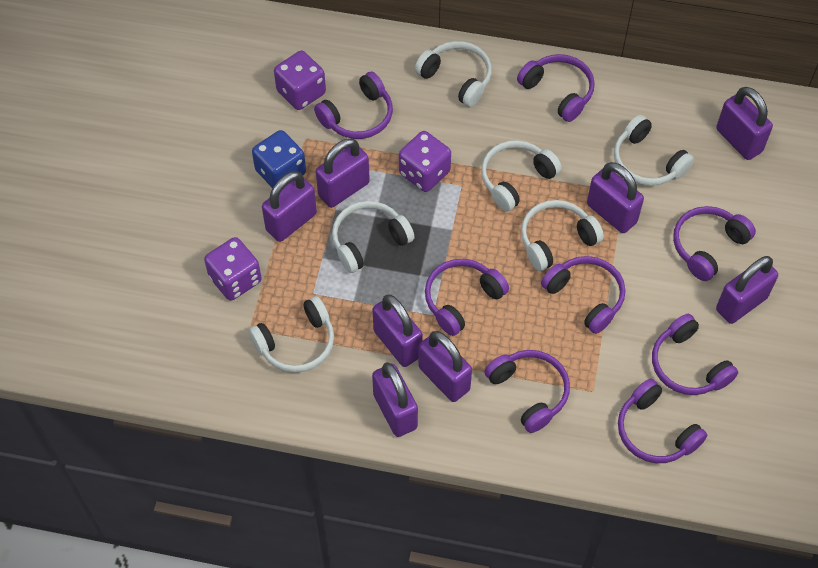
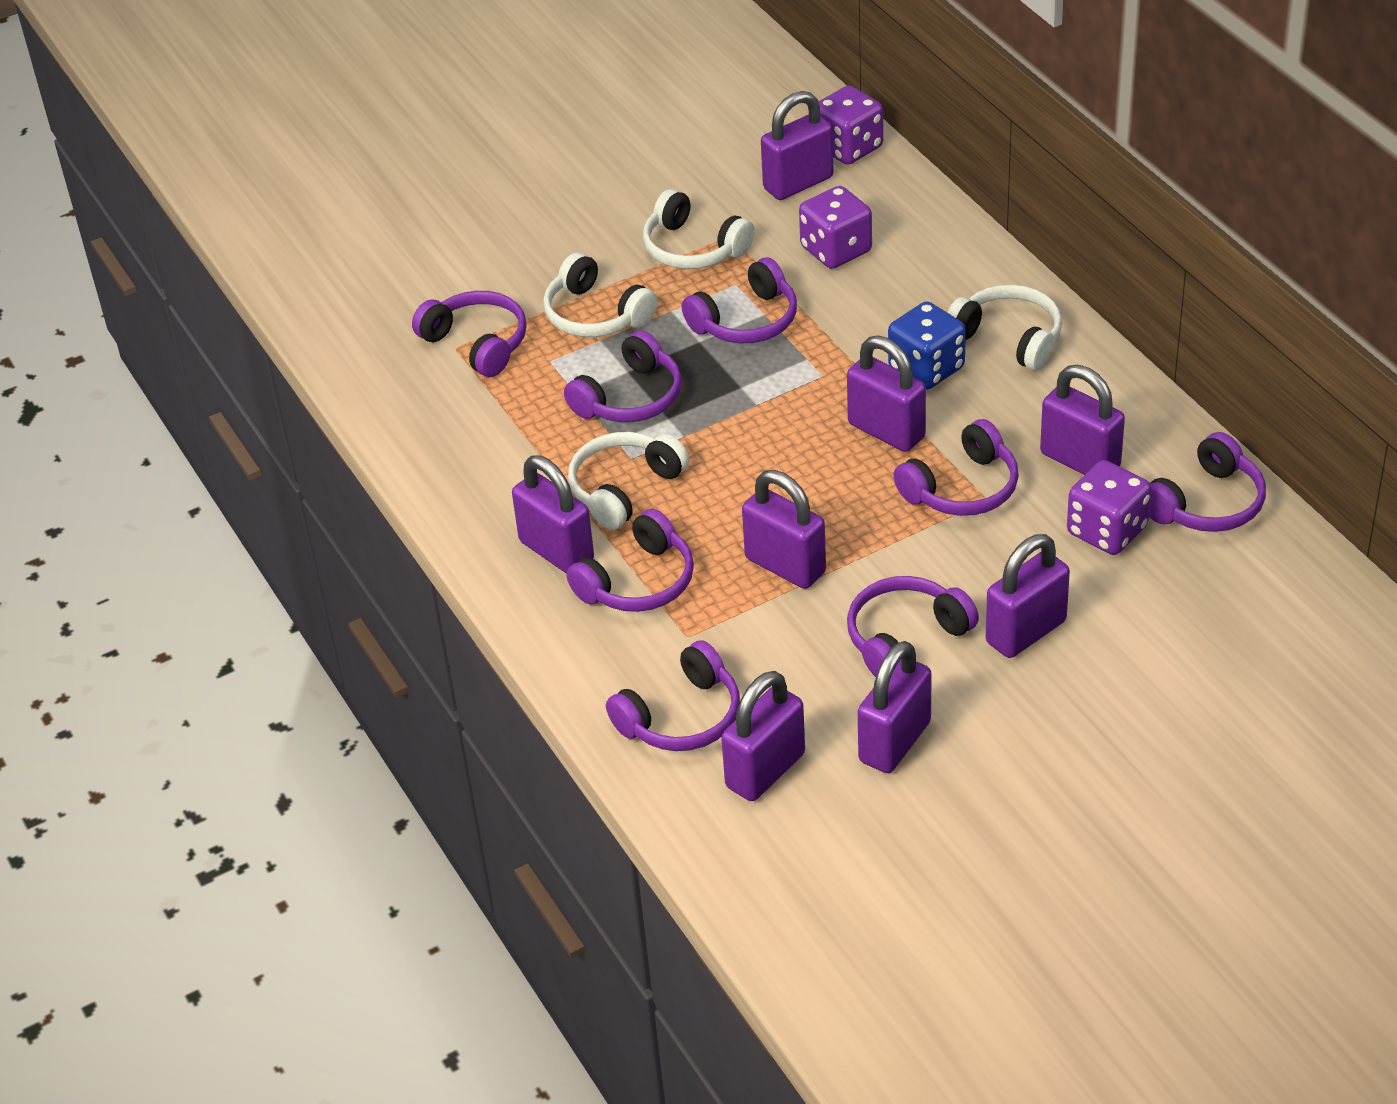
white headphones: [249,296,334,373] [332,201,415,273] [415,41,492,107] [481,140,562,212] [521,200,604,271] [614,115,694,186] = 6 -> [543,252,658,337] [568,432,689,530] [643,189,755,269] [947,284,1062,371] = 4

